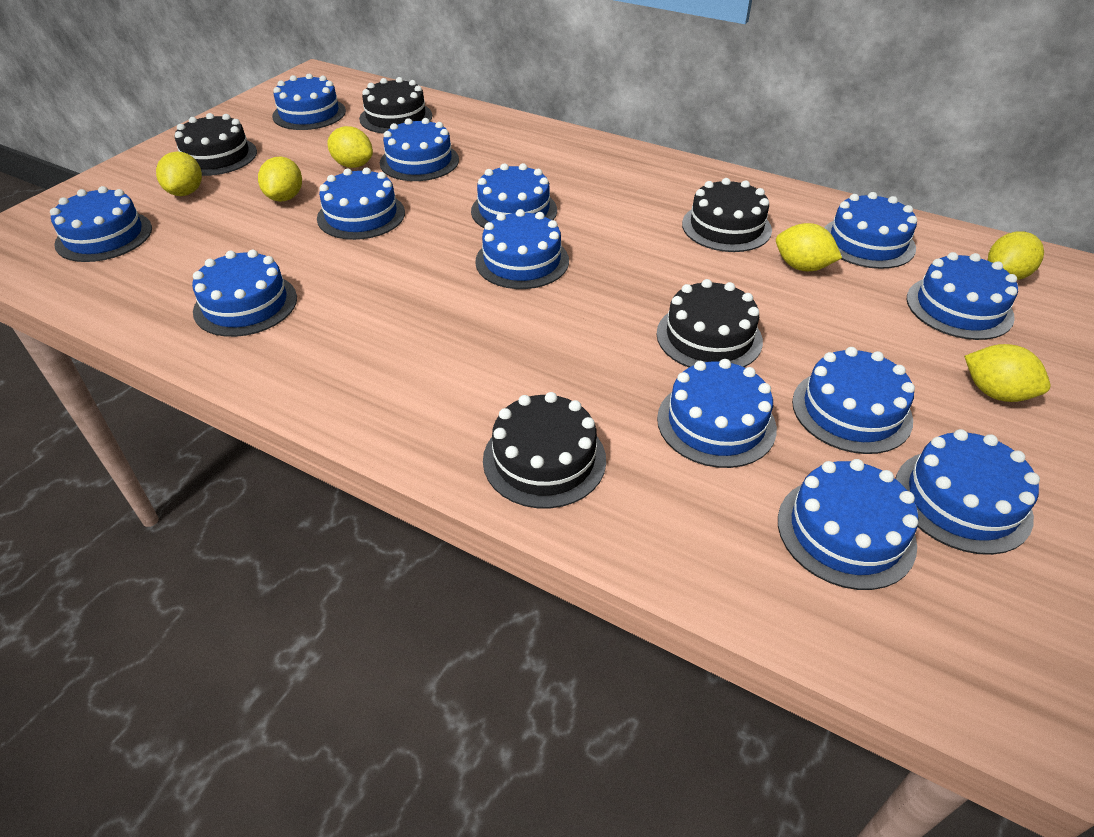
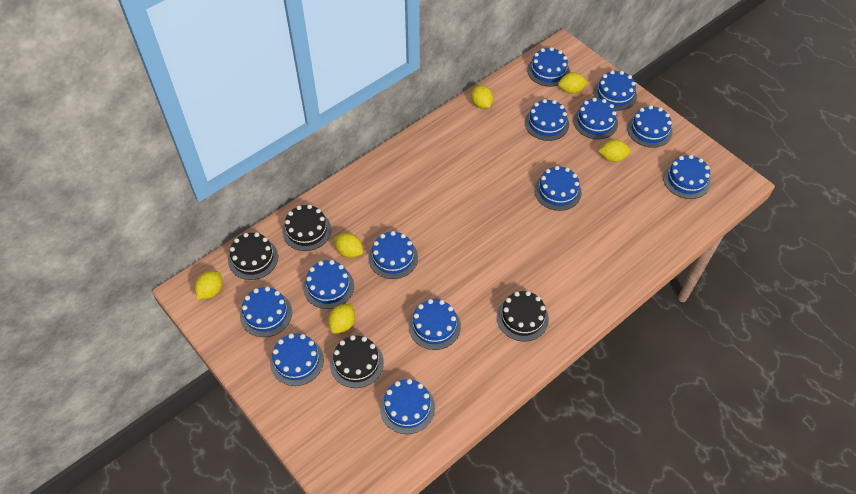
black cake: [175,113,257,176] [359,77,432,134] [483,392,606,509] [656,279,763,367] [682,178,772,252] = 5 -> [228,232,278,280] [283,204,331,251] [330,335,384,388] [497,291,549,341] = 4

